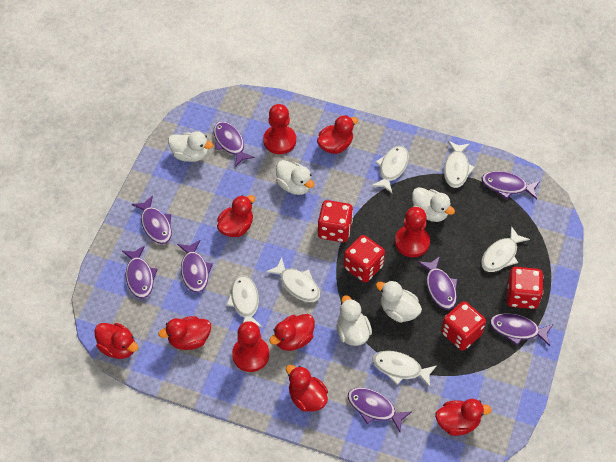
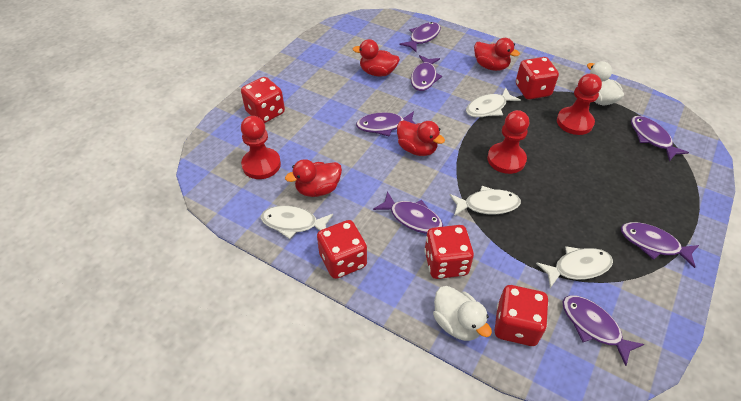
purple fish: [122,246,158,299] [132,195,172,244] [177,240,213,293] [214,122,255,167] [348,388,411,432] [418,256,458,310] [482,171,540,200] [490,313,553,346] = 8 -> [356,111,415,137] [373,191,443,234] [399,22,441,52] [411,55,442,91] [562,295,644,366] [621,222,699,268] [631,116,689,162] = 7
red dice: [318,200,353,243] [343,235,385,283] [441,301,486,351] [507,267,543,309] = 4 -> [241,77,285,123] [317,220,367,279] [424,225,474,279] [494,285,549,346] [516,57,559,99] = 5
red duck: [94,323,138,359] [158,316,211,350] [217,195,255,237] [269,314,315,351] [286,365,328,412] [317,115,358,154] [435,399,492,436] = 7 -> [285,159,342,197] [353,39,400,77] [397,120,445,156] [474,38,520,71] = 4
white duck: [168,131,213,162] [276,160,314,195] [336,295,372,346] [376,280,422,323] [412,187,455,222] = 5 -> [433,286,492,341] [587,61,624,105] = 2
white fish: [226,275,262,327] [266,257,320,302] [371,146,409,193] [372,351,437,387] [444,141,475,188] [481,226,530,272] = 6 -> [261,206,333,239] [450,186,521,216] [466,88,521,118] [536,246,613,288] = 4

